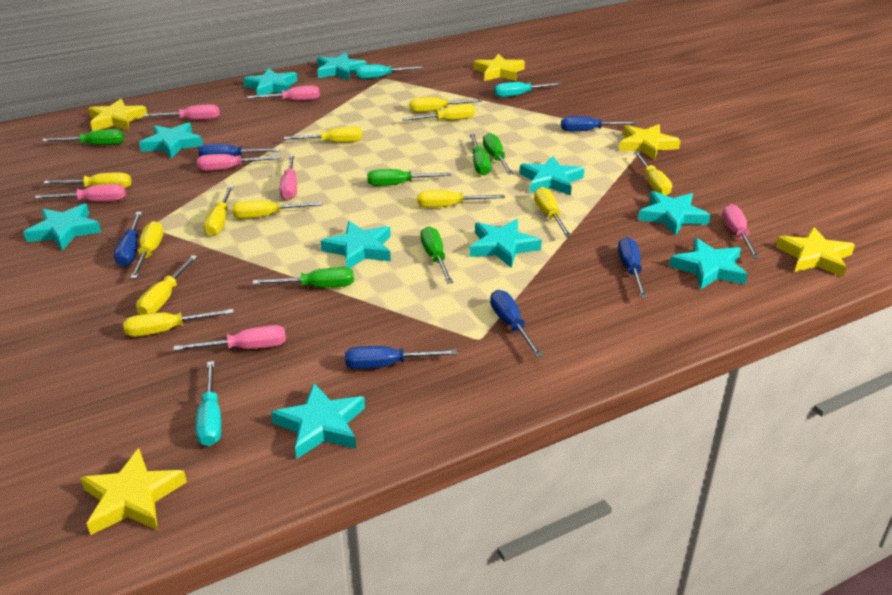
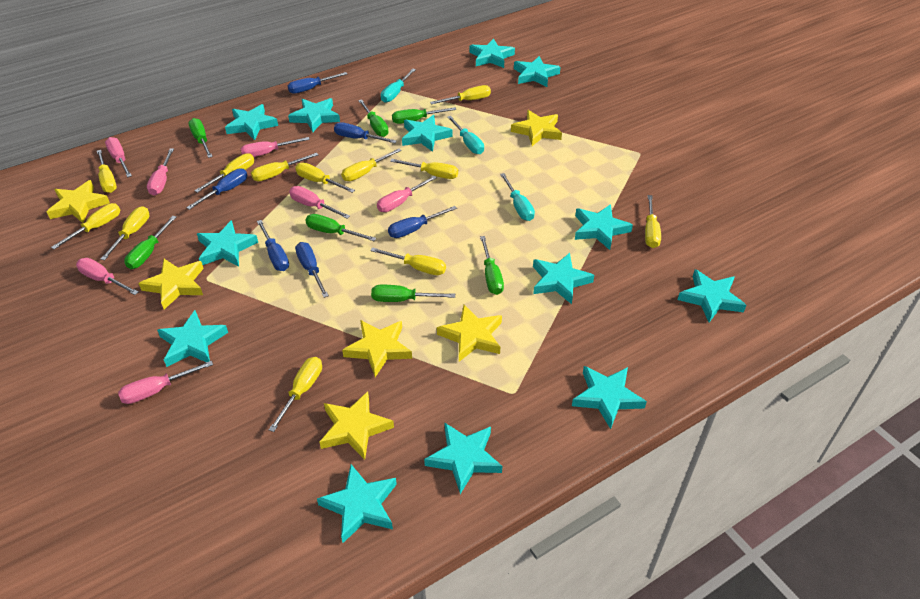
green screwdriver: [42,129,124,145] [253,267,354,287] [367,169,451,186] [421,226,453,284] [470,134,491,175] [483,133,513,175] = 6 -> [124,216,177,269] [188,118,213,158] [305,214,376,241] [358,99,389,137] [371,285,455,302] [392,107,456,124] [480,236,504,295] = 7
turquoise star: [23,204,101,251] [139,122,203,159] [243,68,298,95] [271,383,365,459] [317,53,367,80] [320,221,391,268] [470,219,542,268] [520,156,585,196] [638,191,710,235] [669,238,748,289] = 10 -> [157,310,228,367] [197,220,258,267] [225,104,278,140] [288,98,340,132] [317,465,397,543] [402,115,452,152] [424,423,502,494] [470,39,515,68] [514,56,561,87] [533,253,594,304] [572,366,647,429] [575,204,633,250] [677,269,746,322] = 13
yellow star: [80,448,187,535] [88,99,147,131] [473,54,525,81] [619,124,680,160] [776,227,855,277] = 5 -> [47,180,110,223] [138,259,204,309] [319,391,394,460] [342,320,412,377] [437,305,502,362] [511,110,562,146] = 6

